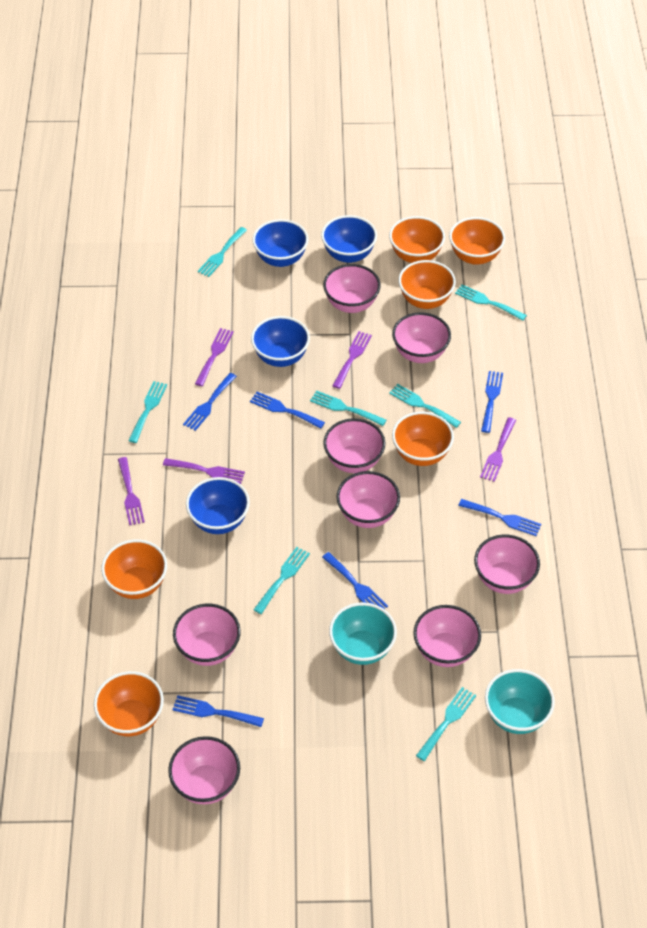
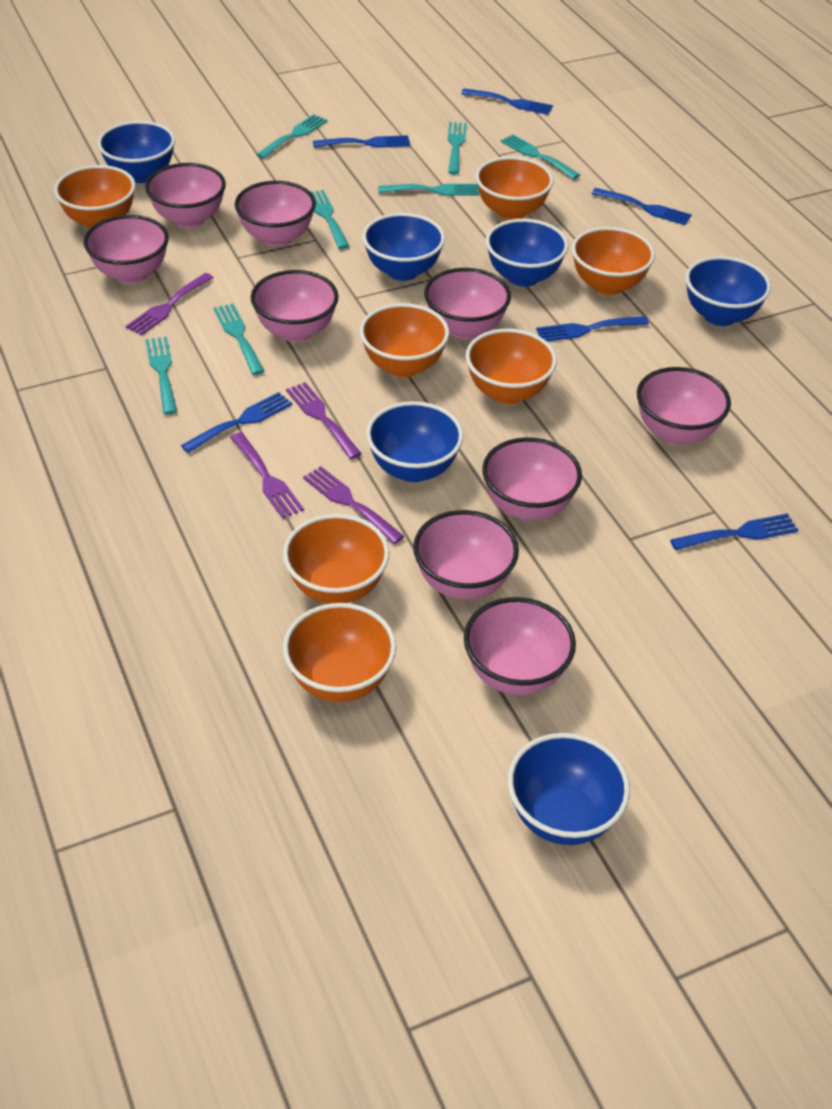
blue bowl: [186,477,250,534] [251,316,310,367] [252,219,309,267] [321,215,377,263] = 4 -> [98,121,175,183] [362,213,445,281] [366,401,463,482] [486,219,568,287] [508,733,630,845] [685,256,771,326] = 6
orange bowl: [94,671,164,736] [101,539,167,599] [389,216,445,263] [392,412,454,466] [398,260,456,309] [449,217,505,265] = 6 -> [54,165,136,229] [283,514,390,604] [283,603,396,702] [360,303,449,377] [466,328,557,404] [475,156,554,220] [572,227,655,295] = 7
pink bowl: [168,736,240,804] [173,604,241,666] [323,264,381,313] [323,418,385,473] [336,471,400,528] [392,312,451,363] [413,605,481,667] [474,535,540,594] = 8 -> [84,215,169,284] [145,163,226,228] [235,181,316,247] [251,270,339,342] [413,510,519,600] [424,268,511,339] [464,597,576,695] [482,437,582,521] [637,367,731,445] = 9
purple fork: [118,457,145,526] [163,458,245,484] [195,328,234,386] [332,331,372,389] [480,417,516,482] = 5 -> [125,273,214,336] [230,432,304,519] [286,382,362,459] [303,466,405,544] = 4
turquoise bowl: [329,603,397,665] [485,669,555,734] = 2 -> none = 0

